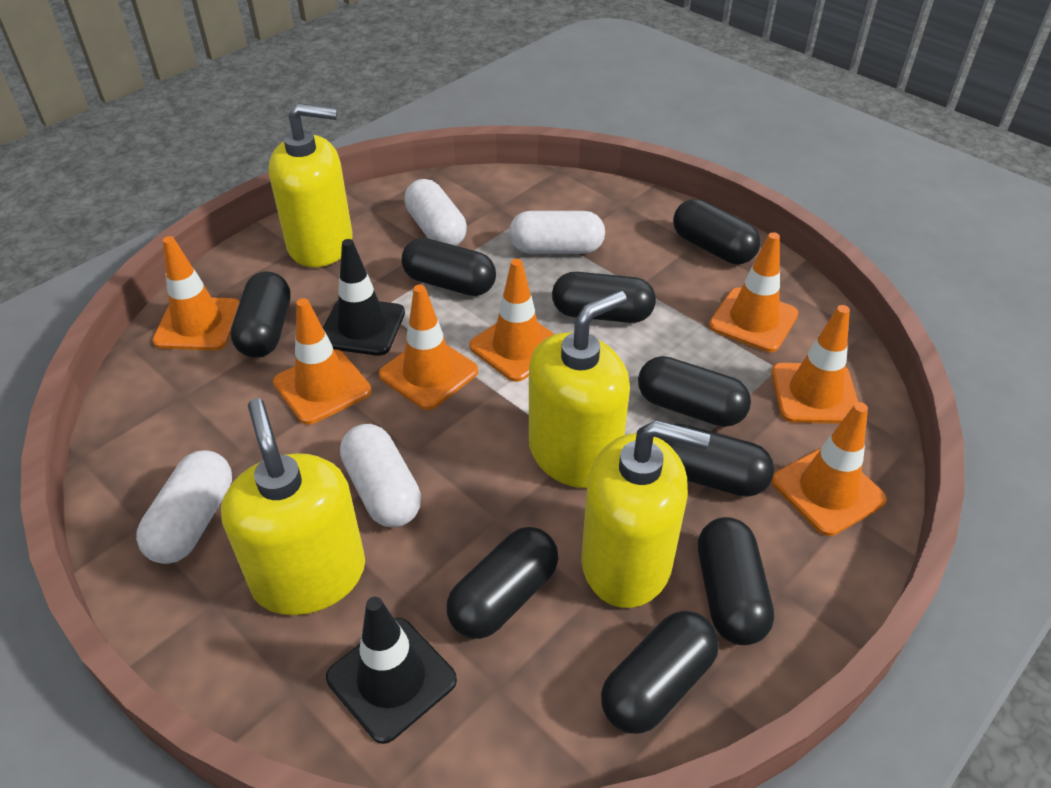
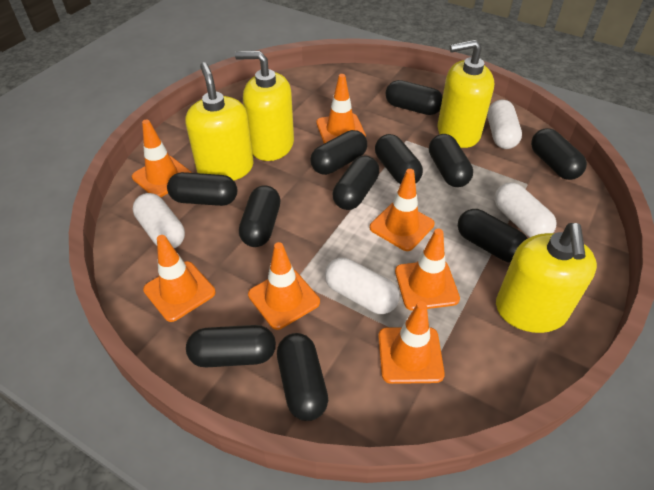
black capsule: [231,271,290,358] [402,238,496,296] [447,527,559,639] [552,272,656,323] [601,611,719,734] [638,356,751,427] [660,424,774,497] [673,199,761,264] [698,517,774,645] = 9 -> [167,172,237,206] [186,325,276,367] [239,185,281,247] [277,333,328,421] [310,130,367,175] [333,155,379,210] [375,134,423,184] [386,80,443,115] [429,134,473,187] [458,209,528,263] [531,128,587,180] = 11
black traffic cone: [323,239,405,356] [326,597,457,744] = 2 -> none = 0

